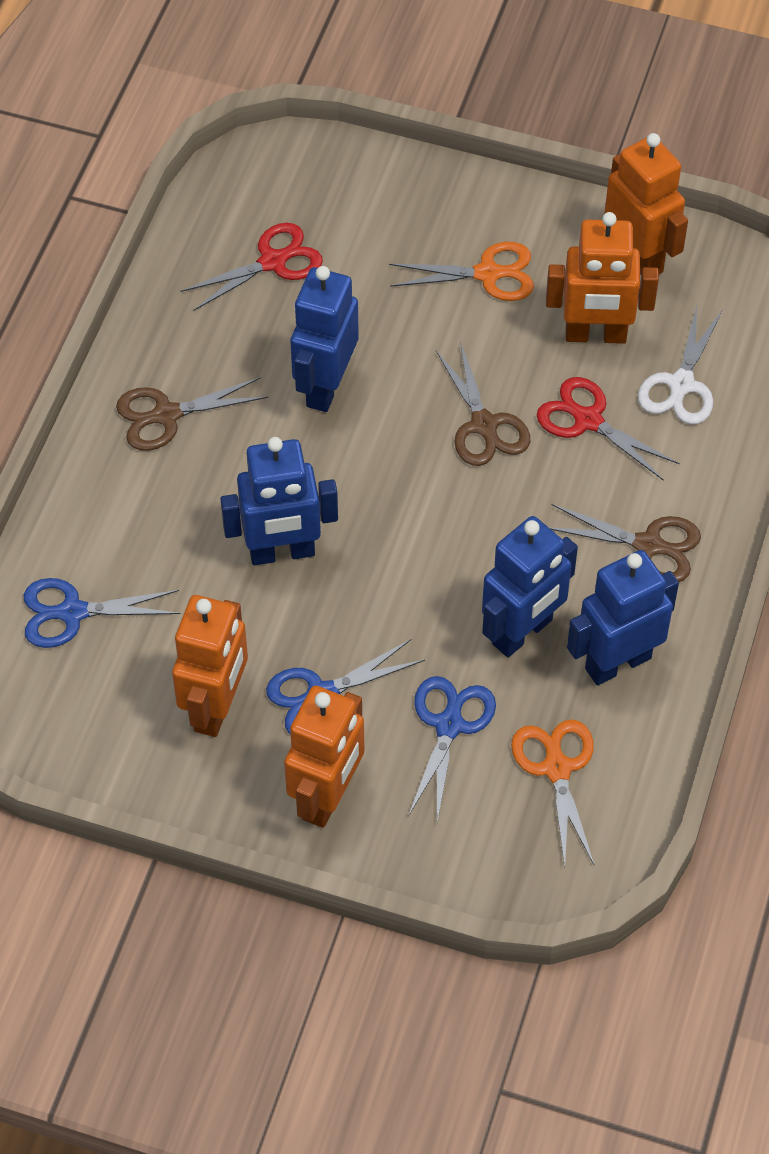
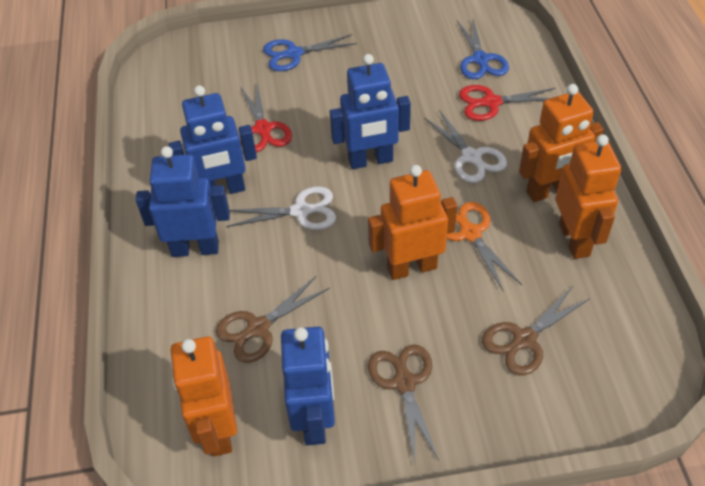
blue scissors: [24,578,180,648] [266,639,425,734] [408,676,496,823] = 3 -> [263,34,357,71] [457,19,509,79] = 2
orange scissors: [389,242,534,301] [511,719,594,867] = 2 -> [447,202,522,292] = 1
white scissors: [638,306,723,425] = 1 -> [227,186,336,230] [424,110,507,183] = 2

